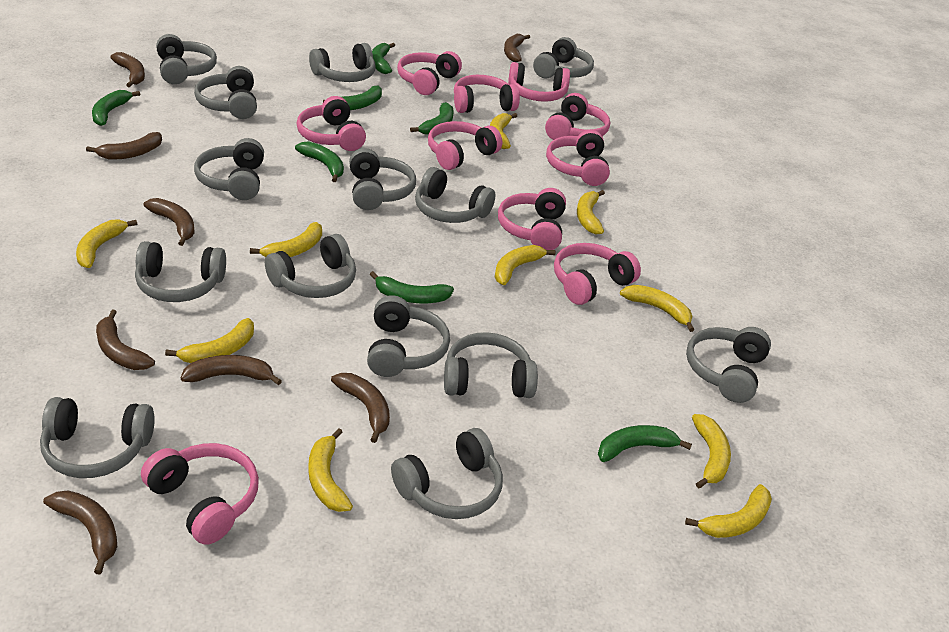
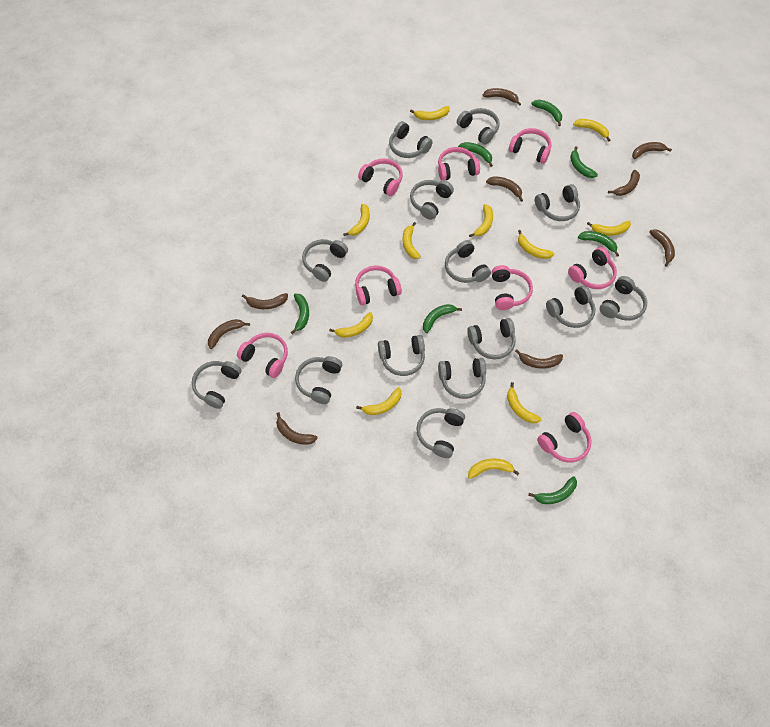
brown banana: [43,490,117,574] [86,132,162,160] [96,310,155,370] [110,52,145,87] [144,198,195,246] [181,355,282,385] [331,373,390,443] [504,34,530,62] = 8 -> [208,319,250,349] [242,293,288,309] [276,412,318,445] [483,88,521,106] [486,177,523,202] [515,349,563,369] [608,170,640,196] [632,142,672,159] [650,229,675,267] = 9
pink headphones: [141,443,259,545] [297,96,366,151] [397,51,462,95] [428,121,502,170] [454,75,520,113] [498,188,566,250] [508,62,570,102] [545,93,610,140] [546,129,610,186] [554,243,641,305] = 10 -> [237,333,288,378] [355,265,402,305] [358,159,403,196] [438,147,480,181] [492,265,533,310] [509,128,551,164] [537,412,592,463] [568,247,617,289] = 8
yellow banana: [76,220,137,268] [165,318,254,363] [250,222,322,257] [308,428,353,512] [490,113,517,149] [495,245,556,285] [577,190,605,234] [620,285,694,332] [685,484,772,538] [692,414,731,488] = 10 -> [329,312,373,337] [343,204,370,236] [356,387,402,415] [402,222,421,259] [410,106,450,120] [468,459,519,479] [469,204,493,237] [507,382,542,423] [518,230,554,259] [573,119,610,141] [587,221,631,236] = 11

